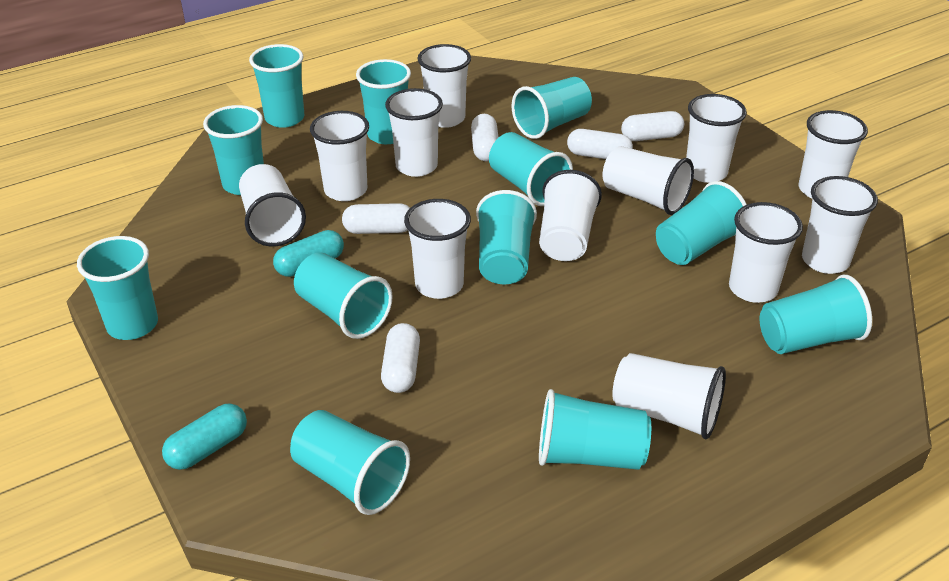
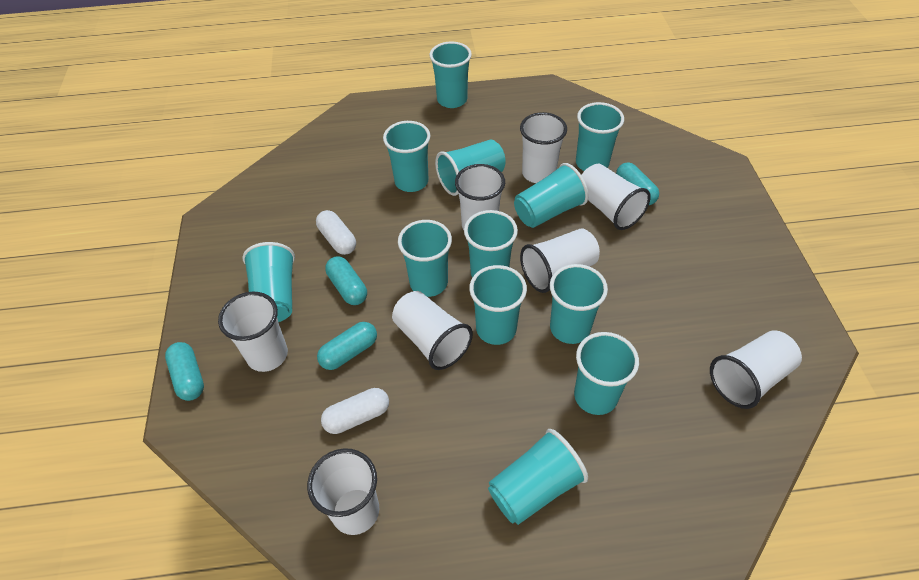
turquoise capsule: [162,403,247,470] [273,230,344,277] = 2 -> [165,342,204,401] [317,322,377,370] [325,256,367,305] [616,162,659,205] = 4
white capsule: [342,203,410,234] [381,323,420,393] [471,114,499,161] [567,129,633,159] [621,111,684,141] = 5 -> [316,210,356,255] [321,388,389,434] = 2
white cup: [239,164,306,247] [310,111,369,201] [385,88,443,177] [404,199,471,299] [417,44,471,128] [539,170,602,261] [603,146,694,215] [612,353,726,439] [686,94,747,183] [729,202,803,303] [799,110,868,198] [802,176,878,274] = 12 -> [218,292,288,372] [307,448,379,535] [392,291,473,370] [455,164,505,230] [520,112,567,183] [520,228,600,293] [582,164,651,230] [710,330,802,409] = 8

